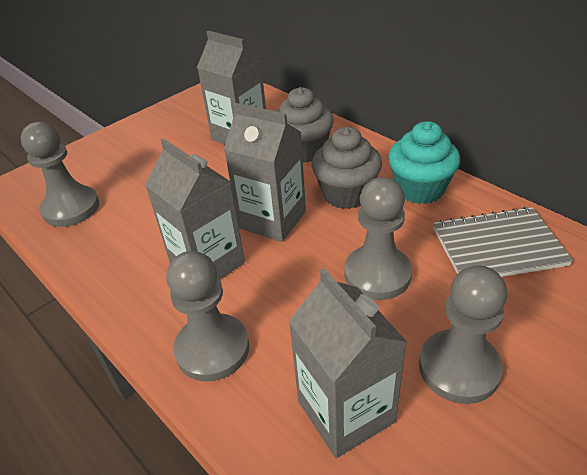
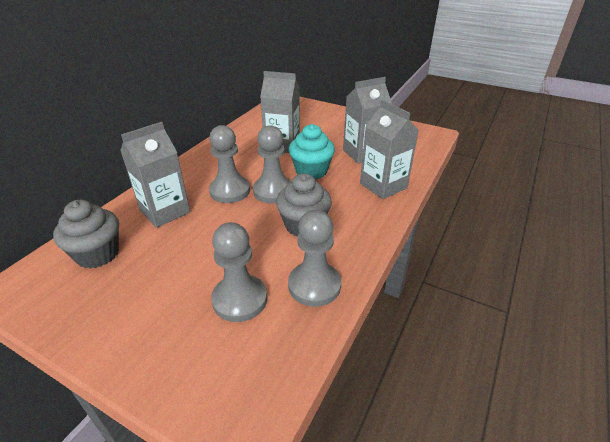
grey notebook: [433,207,573,277] = 1 -> none = 0

